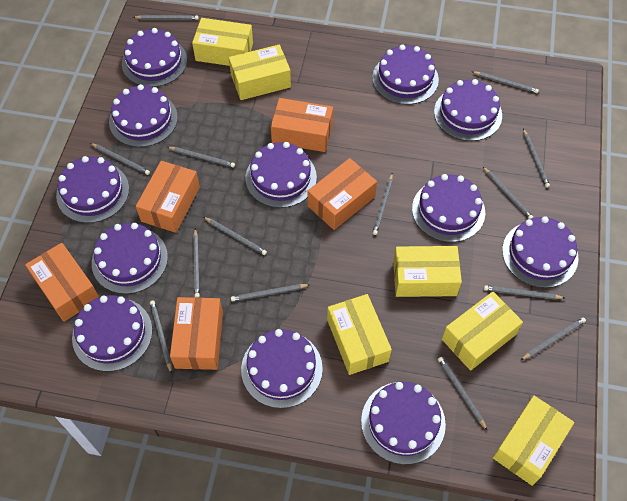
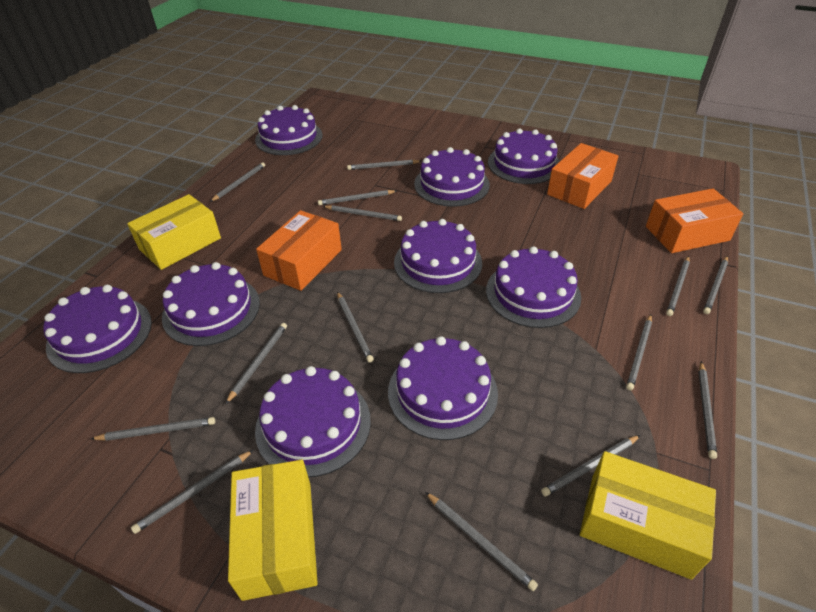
orange box: [25,243,99,322] [136,161,200,233] [170,297,223,370] [271,98,333,152] [307,158,377,230] = 5 -> [256,210,342,291] [547,143,618,209] [646,188,743,253] = 3
purple cake: [56,156,129,223] [72,295,152,372] [92,223,168,294] [109,84,178,147] [122,28,187,87] [241,329,323,408] [245,142,317,208] [361,382,446,465] [372,45,439,105] [412,174,485,242] [434,79,502,141] [502,216,579,288] = 12 -> [43,285,152,373] [162,262,260,346] [255,105,323,155] [255,366,371,477] [388,336,498,440] [394,219,482,293] [414,147,490,207] [486,246,581,328] [488,128,560,184] = 9
yellow box: [192,18,253,66] [229,45,291,100] [327,294,392,375] [393,246,462,297] [442,292,523,371] [493,396,574,486] = 6 -> [127,194,221,270] [228,460,318,601] [580,451,716,580] = 3

